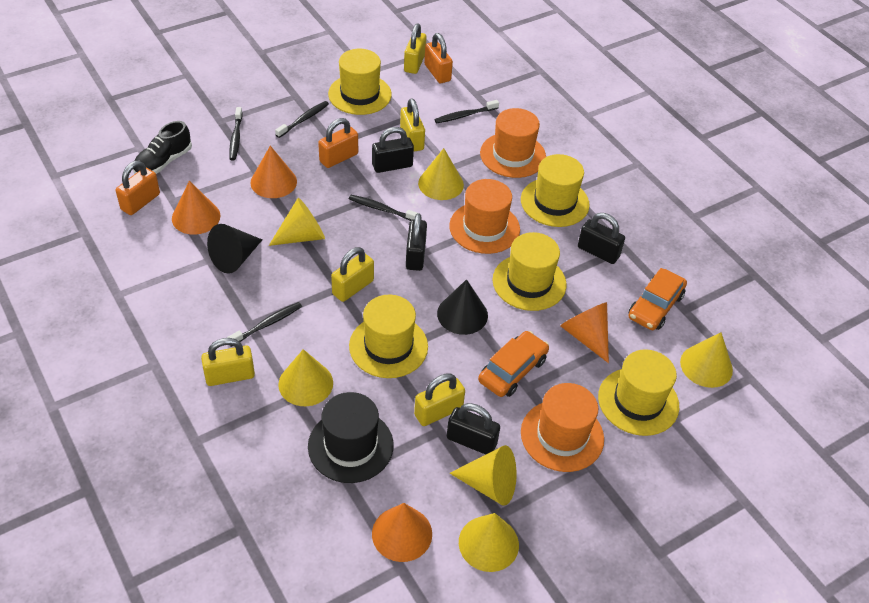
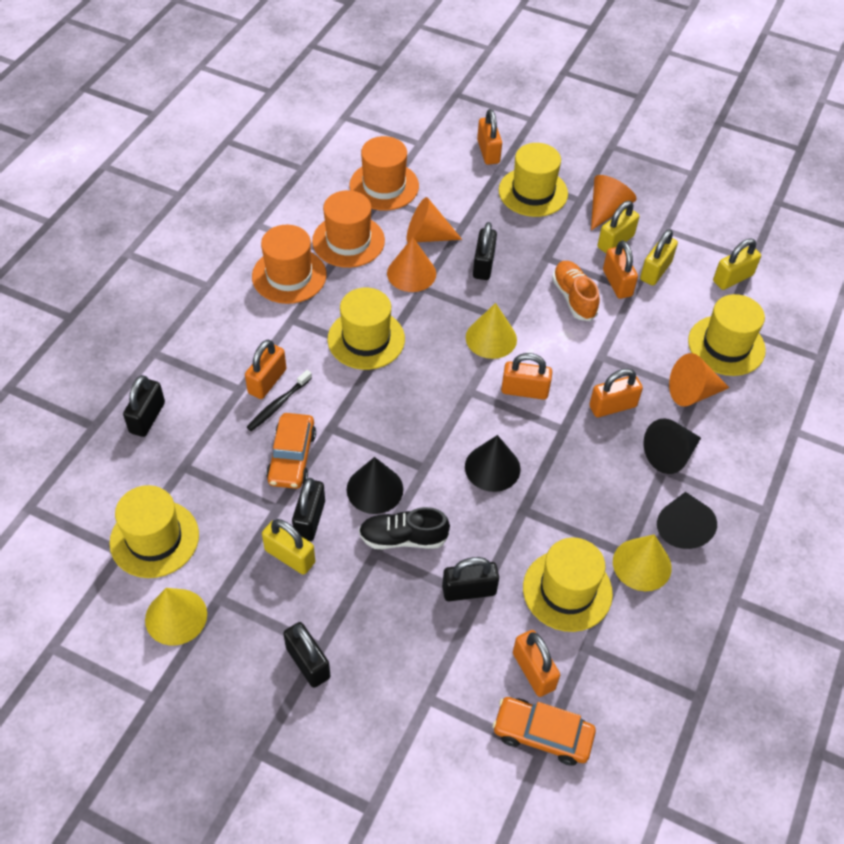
black cone: [207,224,263,274] [437,279,488,335] = 2 -> [347,457,403,514] [465,435,520,492] [644,418,701,474] [657,492,717,549] = 4
black hat: [308,392,394,483] = 1 -> none = 0
black padlock: [372,127,414,173] [406,213,427,271] [447,403,500,455] [578,213,625,264] = 4 -> [123,375,165,437] [283,622,330,688] [292,478,325,541] [442,557,499,601] [473,222,497,280] = 5
black toothbrush: [227,302,302,347] [229,107,242,161] [275,101,329,138] [349,195,417,221] [434,100,499,123] = 5 -> [247,370,312,431] = 1
orange padlock: [116,161,160,215] [318,118,358,168] [424,33,453,83] = 3 -> [245,340,286,399] [477,109,502,165] [501,353,552,400] [513,630,560,697] [589,368,643,417] [603,241,638,299] = 6
orange shoe: none = 0 -> [552,261,600,321] = 1
yellow cone: [269,198,325,246] [278,349,333,406] [418,148,464,200] [449,445,517,506] [459,513,519,572] [680,332,733,388] = 6 -> [145,588,207,646] [466,303,517,359] [613,534,672,591] = 3
yellow padlock: [201,338,255,386] [331,247,374,302] [400,99,425,152] [404,24,426,74] [414,373,465,426] = 5 -> [262,519,315,575] [598,201,639,253] [640,229,678,285] [713,238,761,290] = 4

